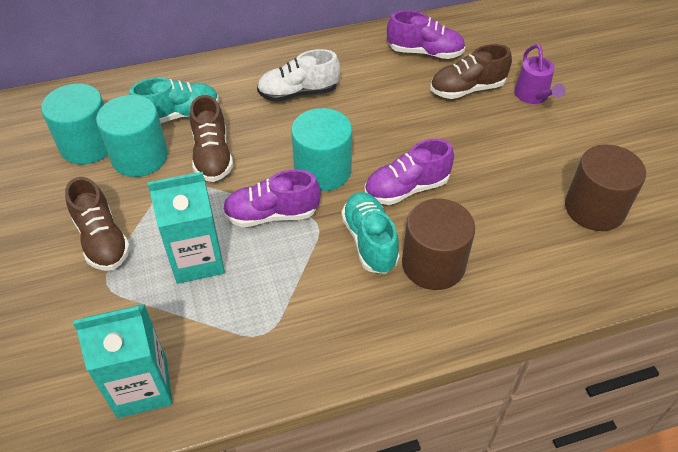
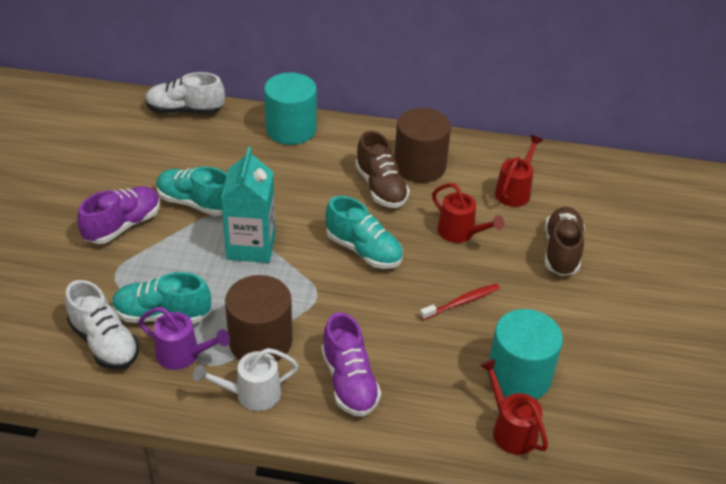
brown shoe: [65,177,130,271] [190,95,233,182] [430,44,512,99] = 3 -> [355,131,410,208] [545,207,585,276] = 2
purple shoe: [223,169,321,227] [365,139,454,205] [387,10,465,59] = 3 -> [77,186,160,244] [321,312,381,417] = 2
red toothbrush: none = 0 -> [420,283,500,320] = 1
red watering can: none = 0 -> [432,183,504,243] [480,359,548,455] [495,135,543,207] = 3
turquoise carton: [73,304,172,418] [147,172,225,284] = 2 -> [221,147,276,263] = 1
turquoise cylinder: [41,84,108,164] [96,95,168,177] [291,108,352,191] = 3 -> [264,72,317,145] [487,309,563,399] = 2
turquoise shoe: [129,77,219,123] [341,192,400,274] = 2 -> [112,272,211,324] [156,166,227,216] [325,196,403,269] = 3
white shoe: [257,49,340,102] = 1 -> [65,280,139,370] [145,72,225,114] = 2
white watering can: none = 0 -> [193,348,299,411] = 1

